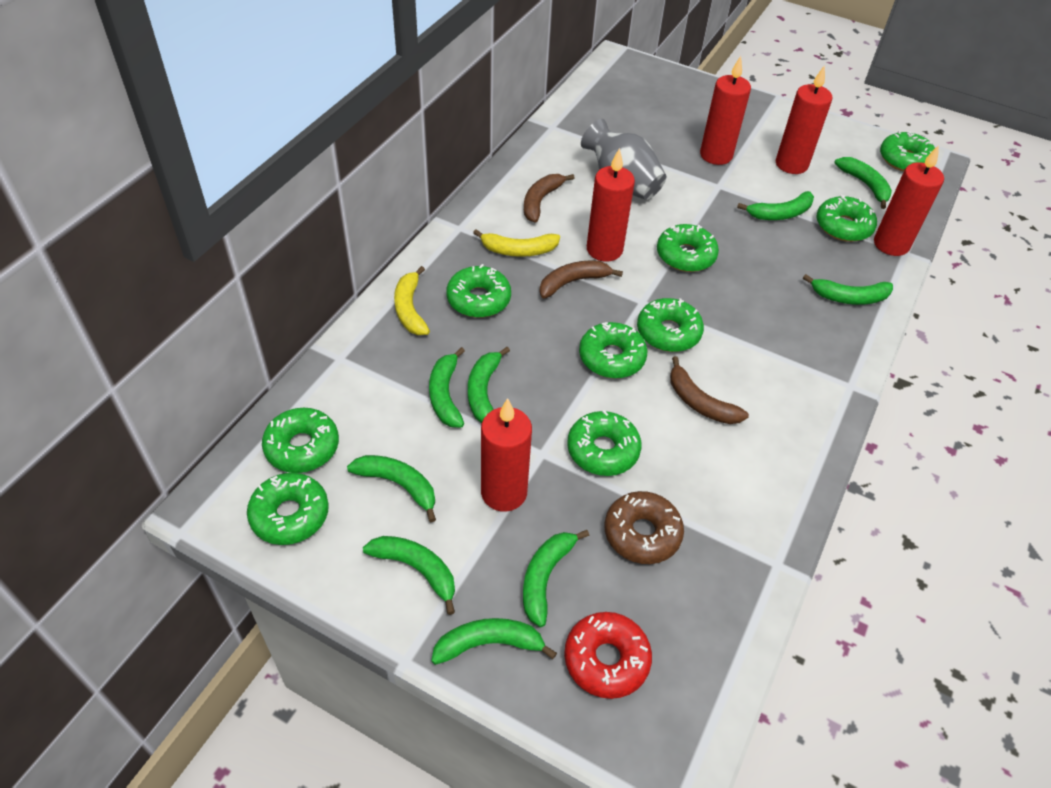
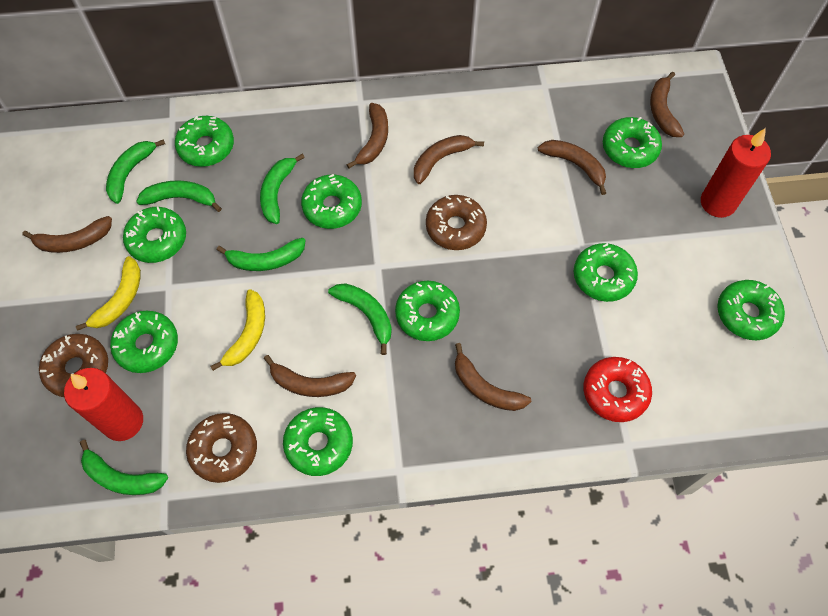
brown banana: [524,174,574,223] [539,260,623,299] [670,356,749,424] = 3 -> [22,216,112,253] [264,355,356,397] [347,103,388,168] [414,135,484,184] [455,343,531,411] [538,140,606,195] [650,72,684,137] = 7
brown donut: [604,491,684,564] = 1 -> [39,334,108,397] [186,413,257,483] [426,195,487,250] = 3
green banana: [347,455,436,522] [363,536,455,615] [429,347,465,427] [431,618,557,665] [468,347,510,423] [523,530,589,627] [737,191,814,220] [803,274,893,305] [834,157,892,209] = 9 -> [80,440,168,495] [106,139,165,204] [136,180,222,212] [217,238,306,271] [260,153,305,224] [328,283,392,355] = 6
grey vase: [581,119,667,200] = 1 -> none = 0
red candle: [481,398,532,512] [587,148,635,262] [700,56,751,165] [776,65,833,174] [874,145,944,256] = 5 -> [64,368,143,441] [701,128,771,218] = 2

